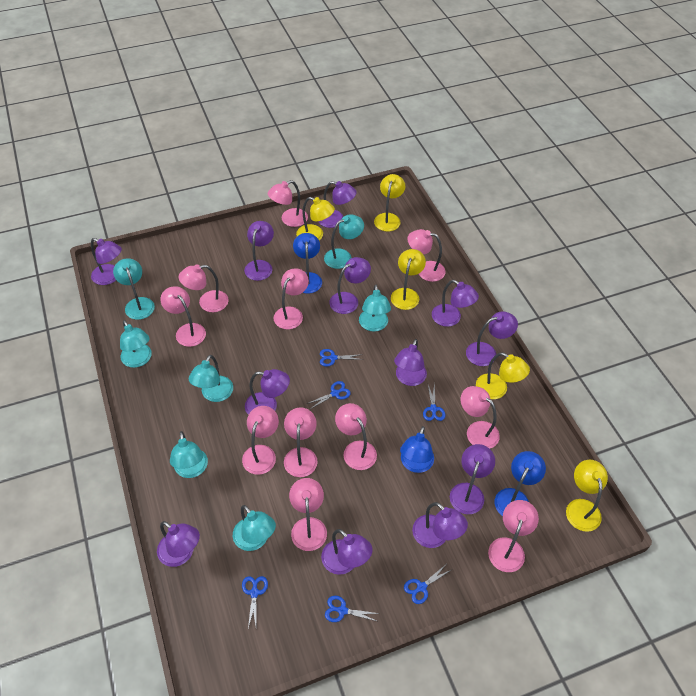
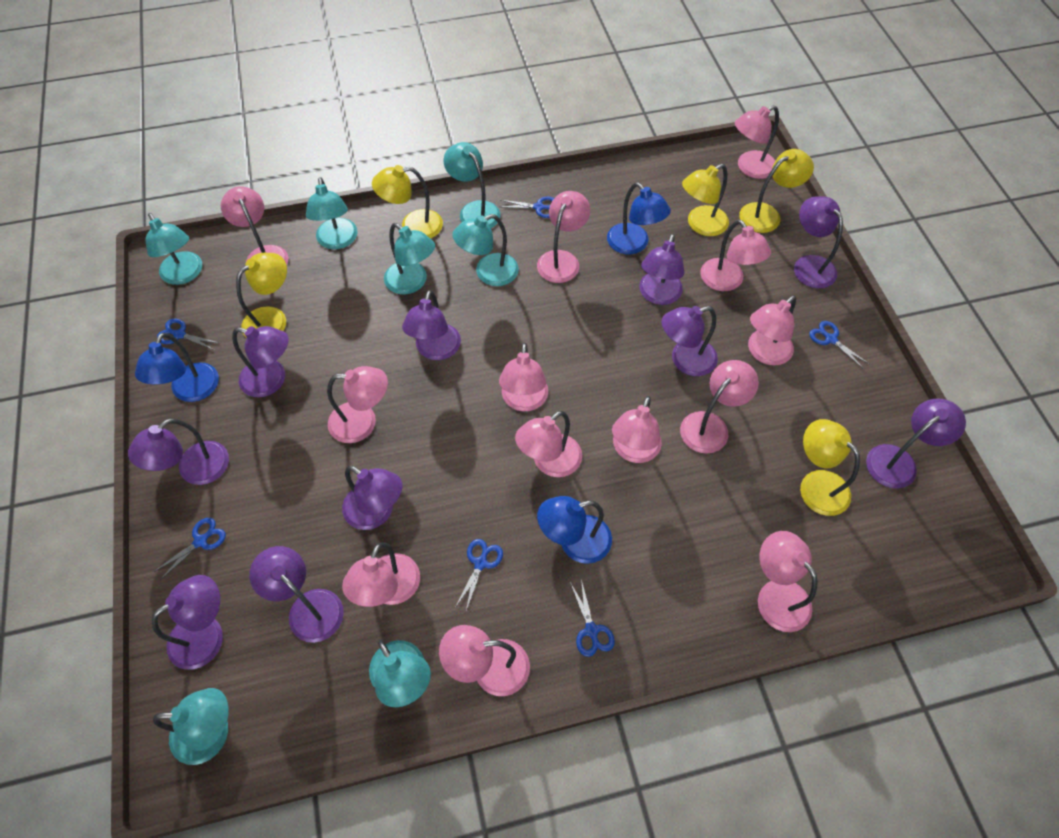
pink lamp: [160,286,206,347] [179,264,229,312] [242,406,279,475] [268,180,308,227] [274,269,309,329] [284,407,318,477] [289,478,327,551] [335,403,377,470] [408,229,446,282] [461,386,500,449] [488,500,539,572] = 11 -> [221,186,288,266] [327,366,388,443] [342,542,420,607] [439,625,530,696] [499,343,548,411] [515,411,582,477] [537,191,590,283] [612,396,662,463] [680,360,759,454] [700,220,771,291] [735,105,779,179] [748,295,796,366] [758,531,818,632] = 13
purple lamp: [91,238,122,285] [157,521,200,567] [244,221,274,281] [245,369,290,415] [318,181,357,228] [321,529,372,575] [329,257,371,314] [394,339,427,386] [412,502,468,548] [432,280,479,327] [450,444,495,514] [466,311,518,366] = 12 -> [128,418,229,485] [152,575,223,670] [232,326,289,397] [249,546,344,643] [342,465,403,530] [402,290,461,360] [639,234,684,305] [661,306,718,376] [794,196,843,288] [866,398,966,488] = 10

